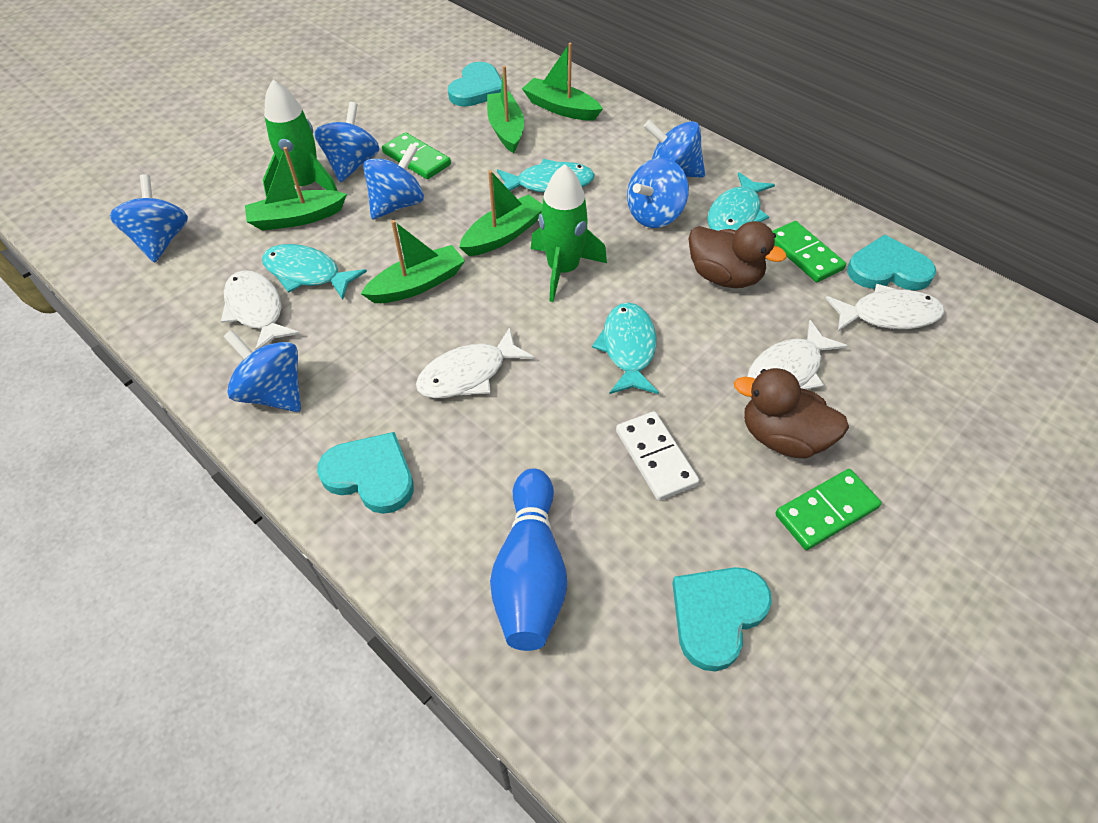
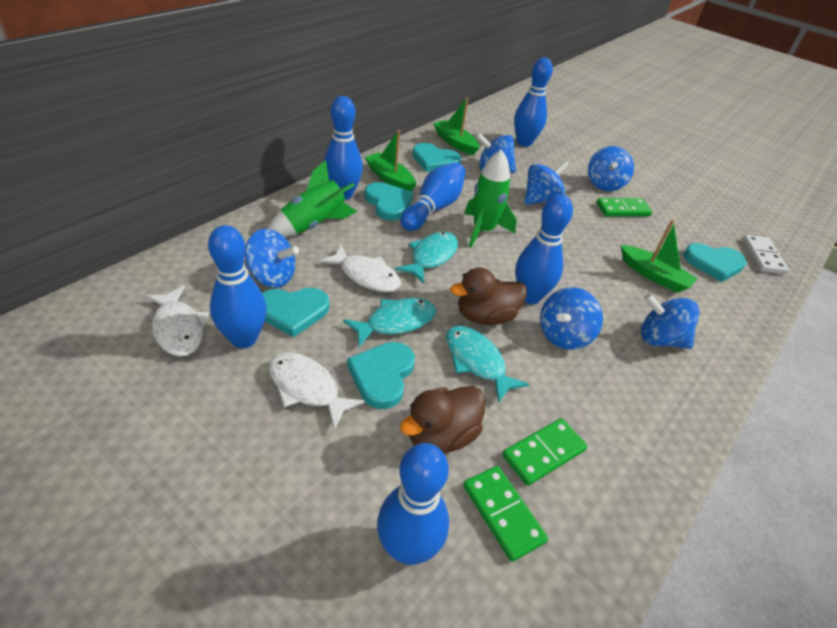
blue bowling pin: [490,468,567,651] = 1 -> [208,225,267,348] [324,96,363,200] [377,443,449,565] [401,162,466,231] [514,57,553,147] [515,194,573,304] = 6
green boat: [245,147,347,231] [361,220,465,303] [459,170,543,256] [487,66,524,153] [522,43,603,121] = 5 -> [365,130,416,191] [433,97,479,155] [621,219,698,293] = 3
turquoise fish: [262,244,367,300] [497,159,595,193] [592,302,659,394] [707,172,775,231] = 4 -> [343,298,436,347] [395,232,458,283] [446,326,529,403] = 3
turquoise heart: [317,432,414,514] [448,62,502,106] [672,567,772,672] [847,235,936,291] = 4 -> [262,288,329,337] [347,342,415,409] [365,182,413,221] [412,143,461,172] [684,243,747,282] = 5
white fish: [221,270,300,351] [416,327,534,398] [747,320,848,390] [825,284,944,331] = 4 -> [144,285,209,357] [268,352,365,430] [319,245,401,292] = 3

